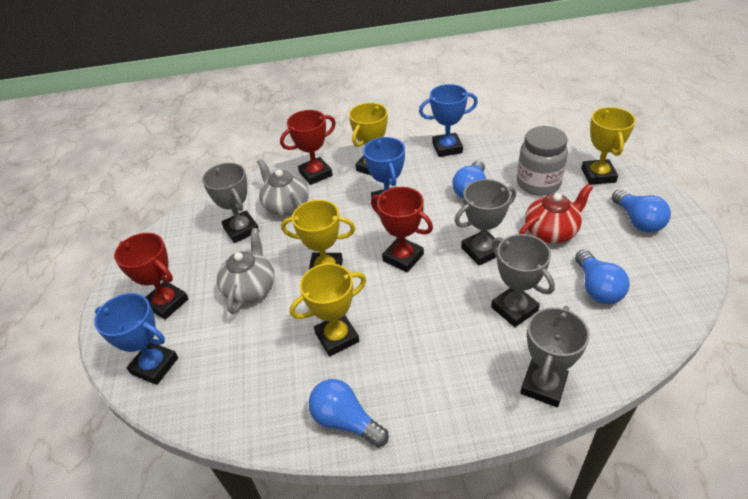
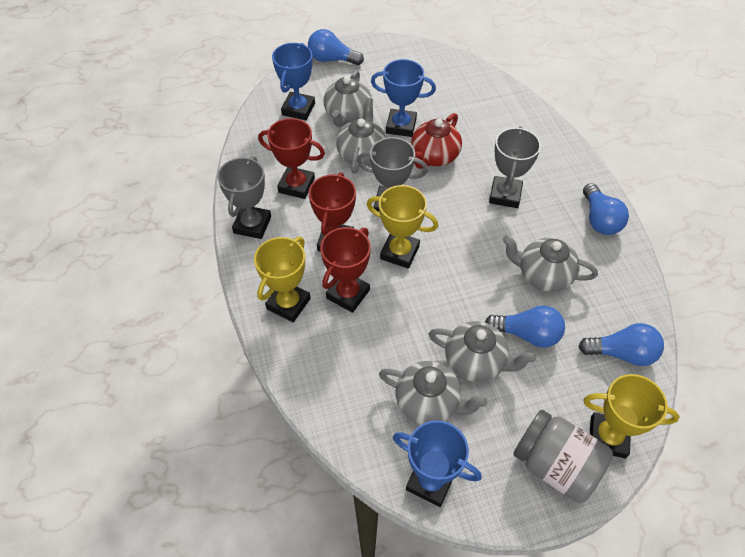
grey teapot: [217,228,275,314] [257,159,309,216] = 2 -> [324,70,372,127] [336,98,386,174] [379,361,488,424] [429,321,536,382] [502,235,598,292] = 5
grey trophy: [202,163,259,243] [455,179,516,266] [491,234,555,327] [520,306,590,407] = 4 -> [217,156,271,239] [357,137,428,212] [489,127,541,208] = 3
yellow trophy: [281,200,355,270] [290,263,366,356] [349,103,388,175] [581,107,636,185] = 4 -> [254,237,311,322] [367,185,438,268] [583,374,680,458] = 3

